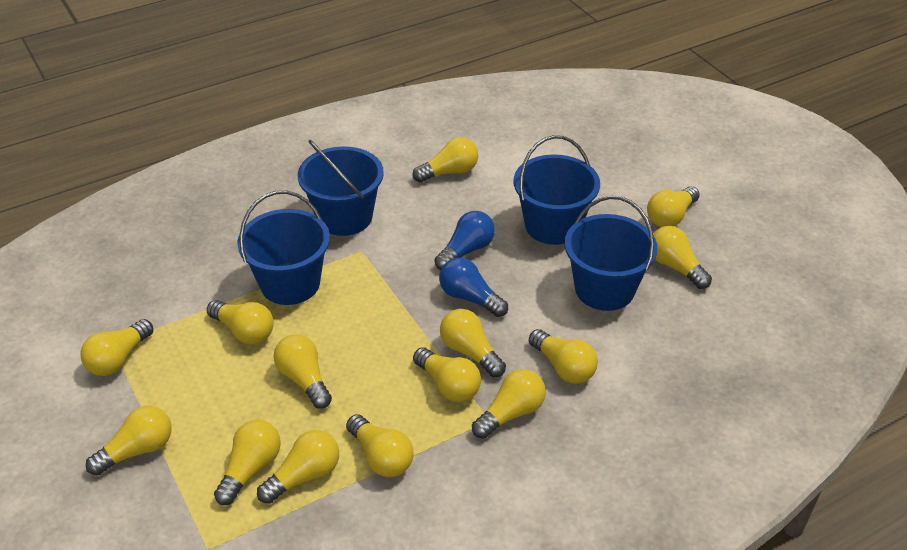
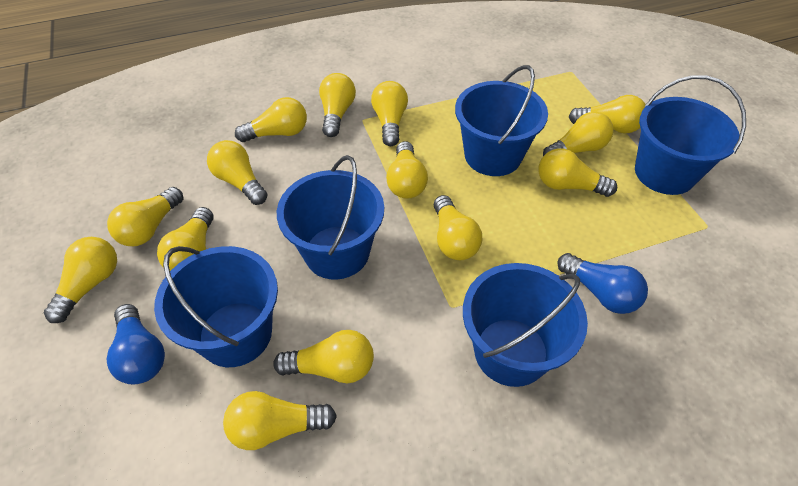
blue bucket: [237,191,330,305] [298,140,384,236] [514,135,600,245] [564,196,657,311] = 4 -> [154,246,278,367] [277,155,384,280] [455,65,548,176] [463,263,588,387] [635,75,746,195] = 5

